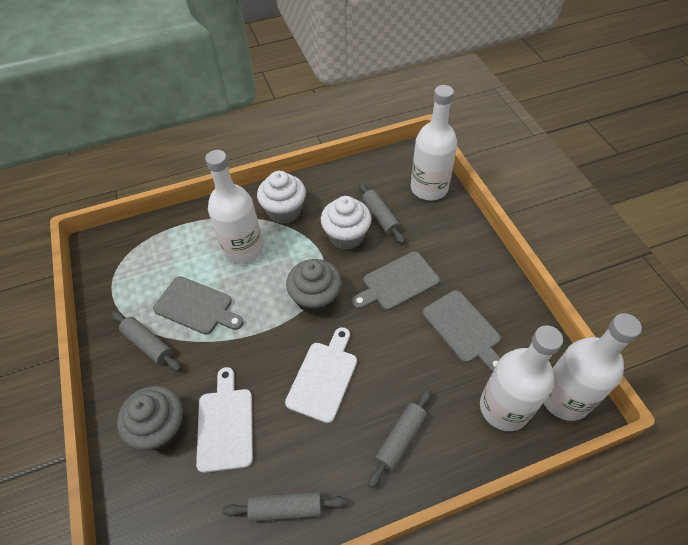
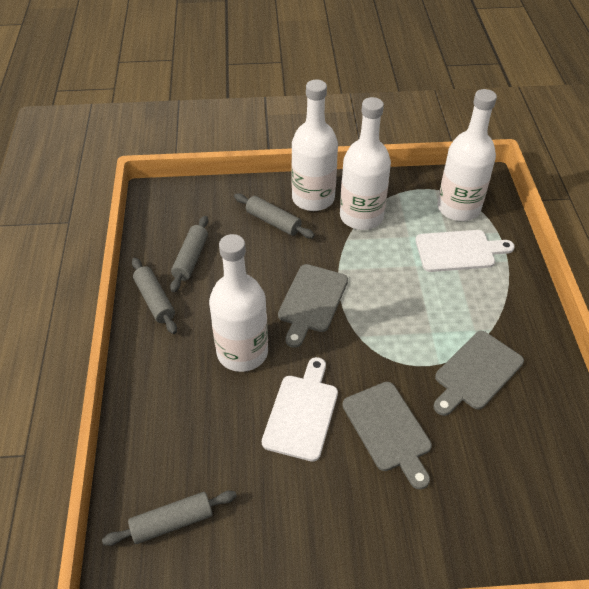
grey cupcake: [117,386,183,450] [286,259,342,315] = 2 -> none = 0
white cupcake: [257,171,306,224] [321,196,372,250] = 2 -> none = 0

